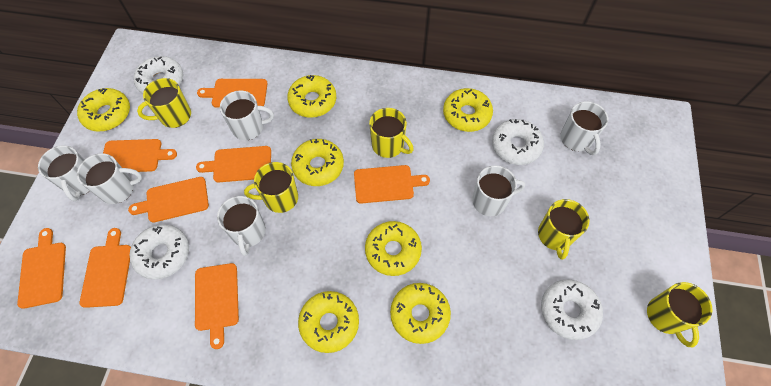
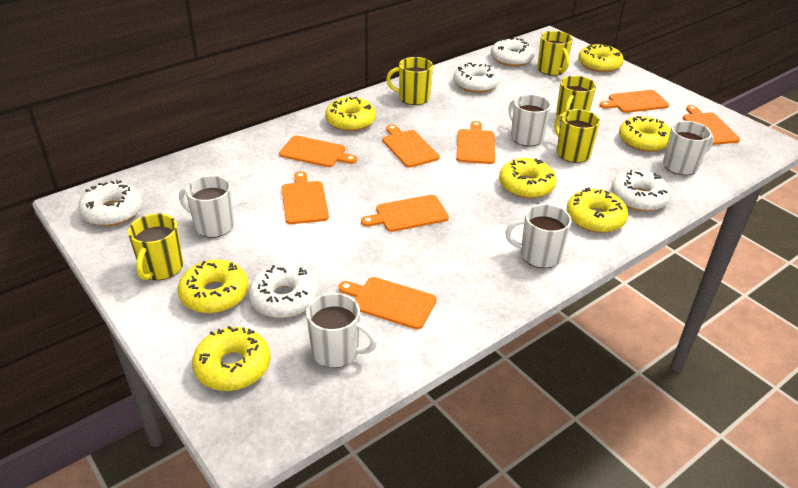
white donut: [130,224,189,280] [133,56,183,94] [492,119,544,165] [541,279,603,340] = 4 -> [78,180,143,226] [248,264,318,318] [453,63,500,93] [491,38,535,67] [611,170,671,212] = 5
white mug: [38,145,89,201] [77,153,142,204] [217,196,266,256] [220,91,274,140] [472,165,525,216] [560,101,608,155] = 6 -> [179,175,235,238] [306,293,377,368] [506,204,572,268] [509,94,551,146] [663,121,714,175] = 5

